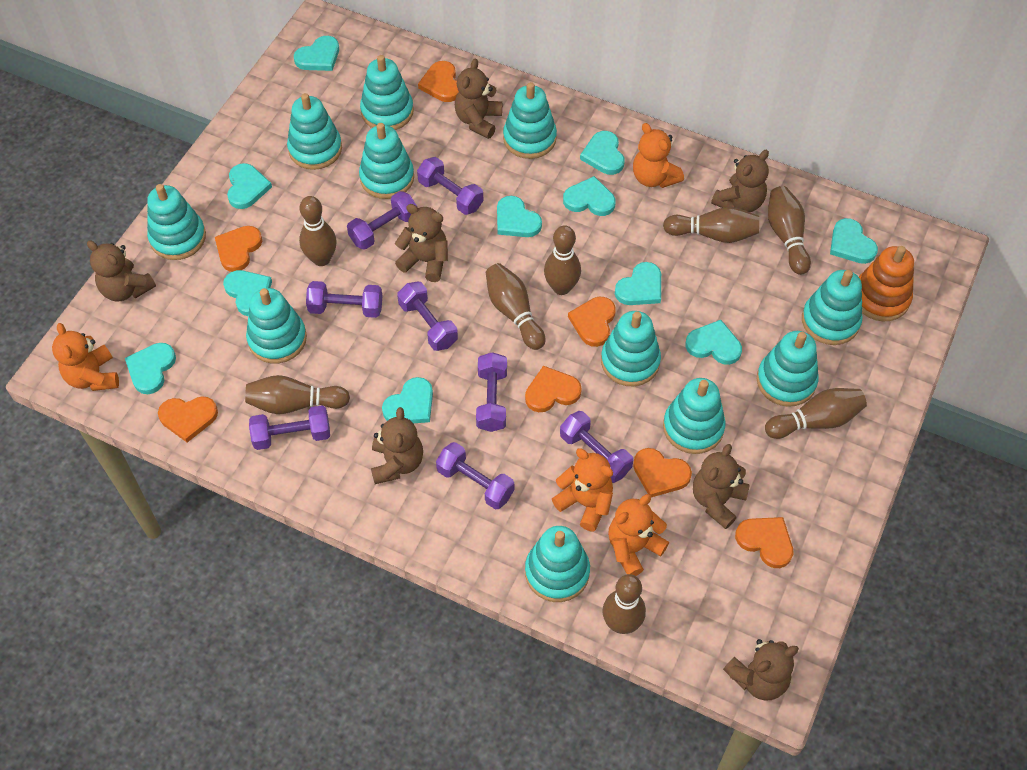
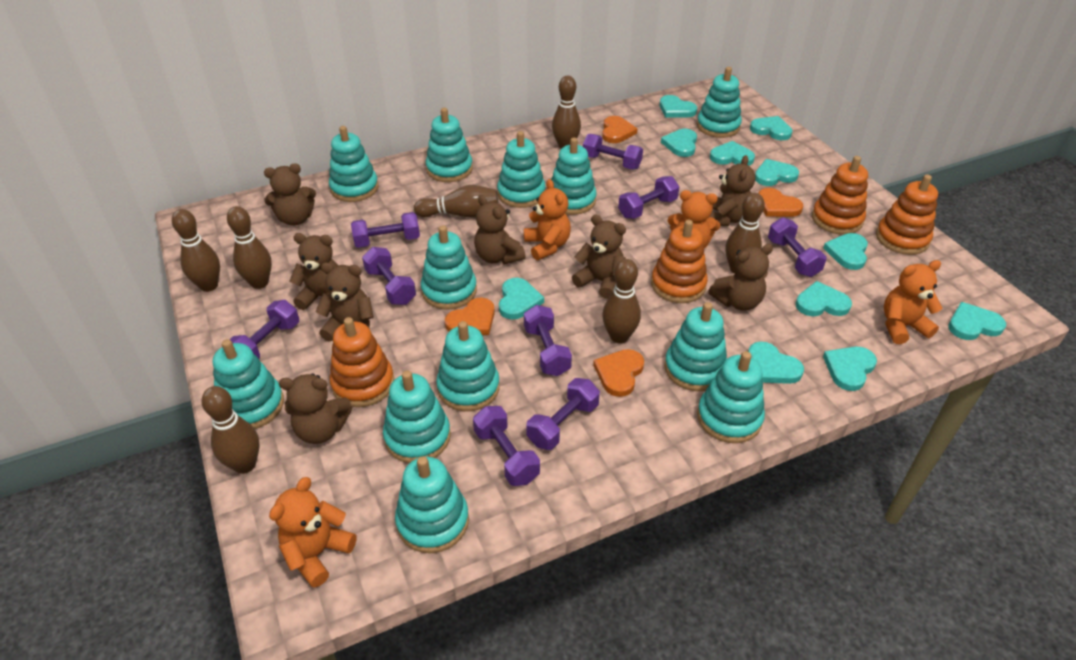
brown bowling pin: [245,375,350,414] [299,196,336,266] [486,263,545,350] [544,225,581,295] [603,574,646,634] [663,207,759,243] [765,388,867,439] [768,186,811,275] = 8 -> [172,209,220,292] [202,386,260,474] [227,206,272,289] [414,185,498,217] [552,76,581,149] [602,259,641,344] [726,193,765,274] = 7
brown teddy bear: [87,241,156,302] [371,407,423,484] [395,204,448,282] [455,59,502,139] [693,444,750,529] [711,150,769,212] [723,639,799,701] = 7 -> [264,163,316,226] [279,374,352,444] [289,233,338,310] [315,262,374,342] [474,195,526,264] [572,215,626,299] [708,244,773,311] [710,155,755,226] = 8
orange heart: [158,396,218,442] [215,226,262,272] [418,61,459,102] [525,366,582,412] [568,297,616,347] [633,448,692,497] [735,517,793,568] = 7 -> [445,298,495,335] [593,349,644,397] [602,116,638,143] [758,188,803,217] = 4
orange stacking toy: [859,246,914,321] = 1 -> [330,317,394,407] [651,220,708,303] [812,156,868,235] [876,175,938,255] = 4
purple dumbbell: [249,406,330,450] [306,281,382,318] [347,191,417,250] [397,282,458,351] [417,157,484,215] [436,442,514,510] [476,352,507,432] [560,411,633,483] = 8 -> [229,300,299,359] [351,212,420,248] [362,247,416,305] [473,406,540,486] [524,305,572,376] [526,378,600,450] [583,134,643,170] [618,176,679,219] [768,217,827,277] = 9
turquoise stacking toy: [147,184,206,260] [246,288,307,364] [287,93,342,170] [359,123,414,199] [360,55,414,130] [503,82,557,159] [525,526,590,602] [601,311,661,386] [663,378,725,454] [757,331,819,407] [802,270,863,345] = 11 -> [213,339,284,429] [329,126,379,202] [383,371,451,463] [395,456,469,553] [421,225,477,310] [426,108,473,182] [436,321,500,411] [497,131,546,208] [551,137,597,215] [664,302,727,391] [697,67,742,138] [697,351,765,443] = 12

